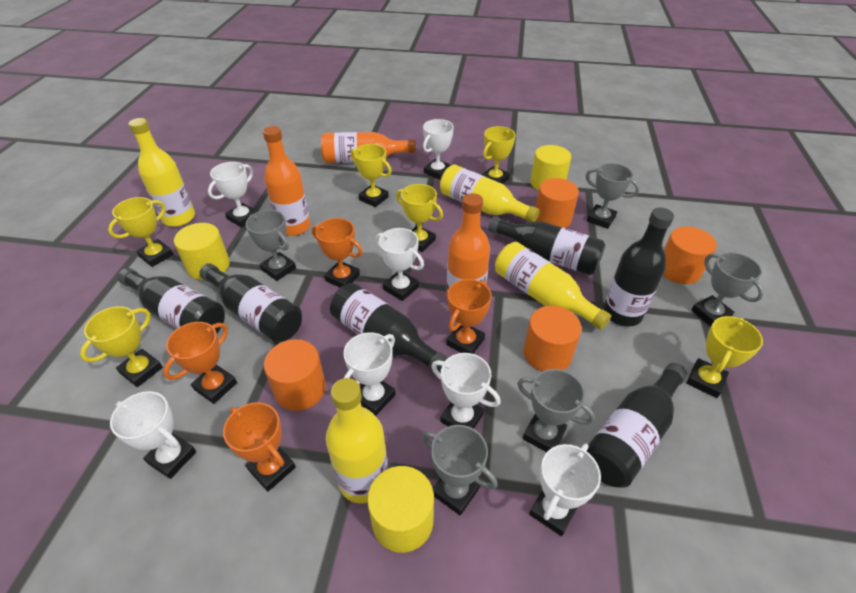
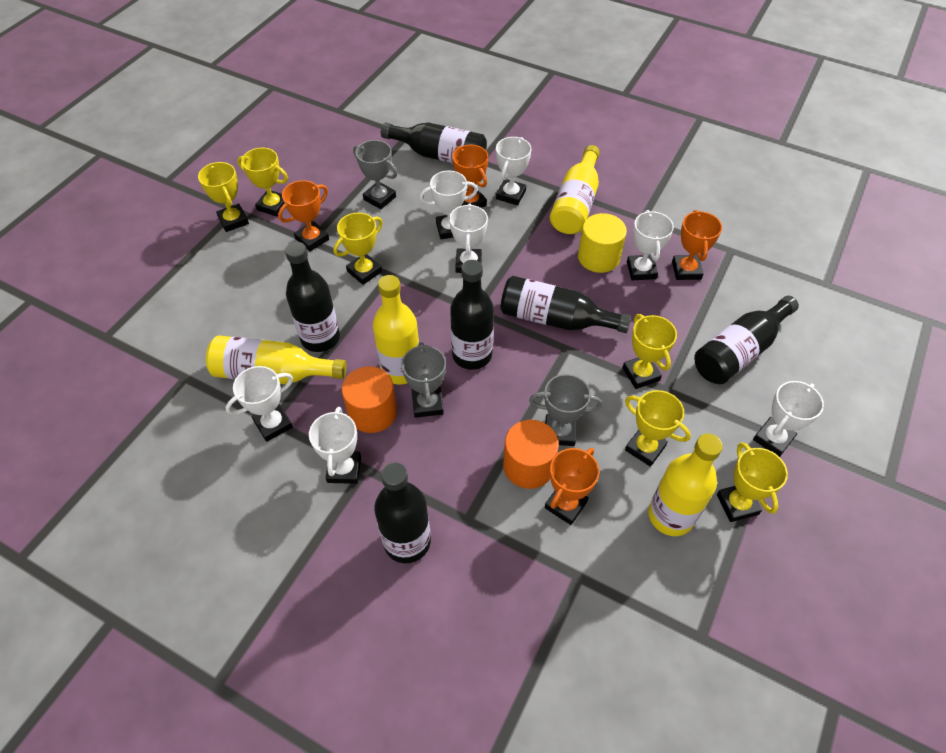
grey trophy: [246,210,296,281] [422,425,497,515] [517,369,595,452] [586,163,640,229] [691,252,764,326] = 5 -> [353,140,397,209] [402,342,446,418] [529,374,602,446] = 3
orange bottle: [263,126,311,236] [321,132,416,163] [447,193,490,301] = 3 -> none = 0
orange cylinder: [264,339,326,411] [524,306,582,371] [536,178,579,228] [663,226,717,284] = 4 -> [342,366,397,433] [503,420,559,489] = 2
yellow cylinder: [174,223,230,280] [367,466,434,553] [530,145,571,191] = 3 -> [578,213,627,273] = 1

